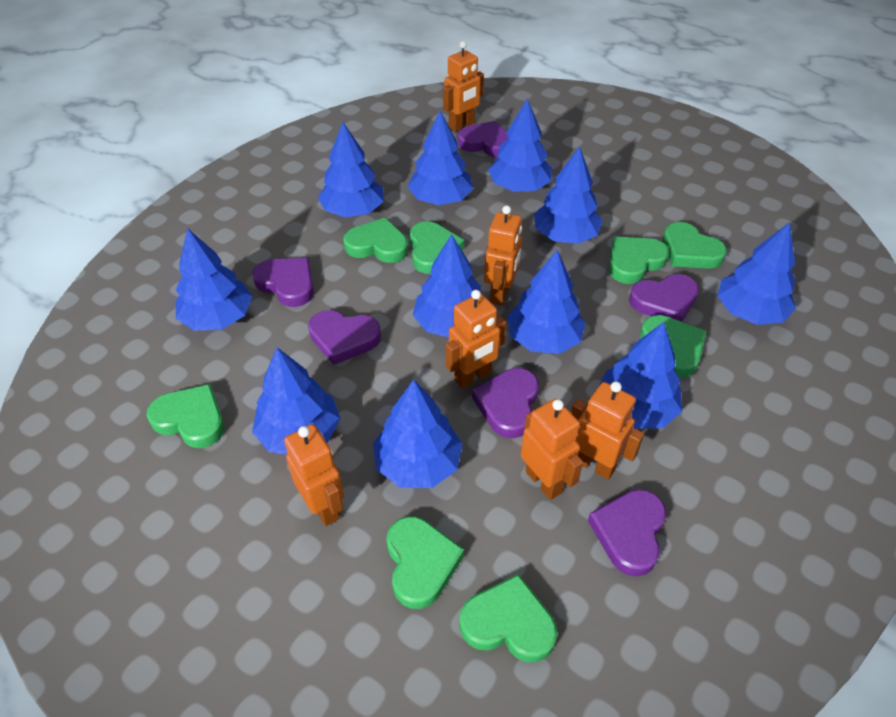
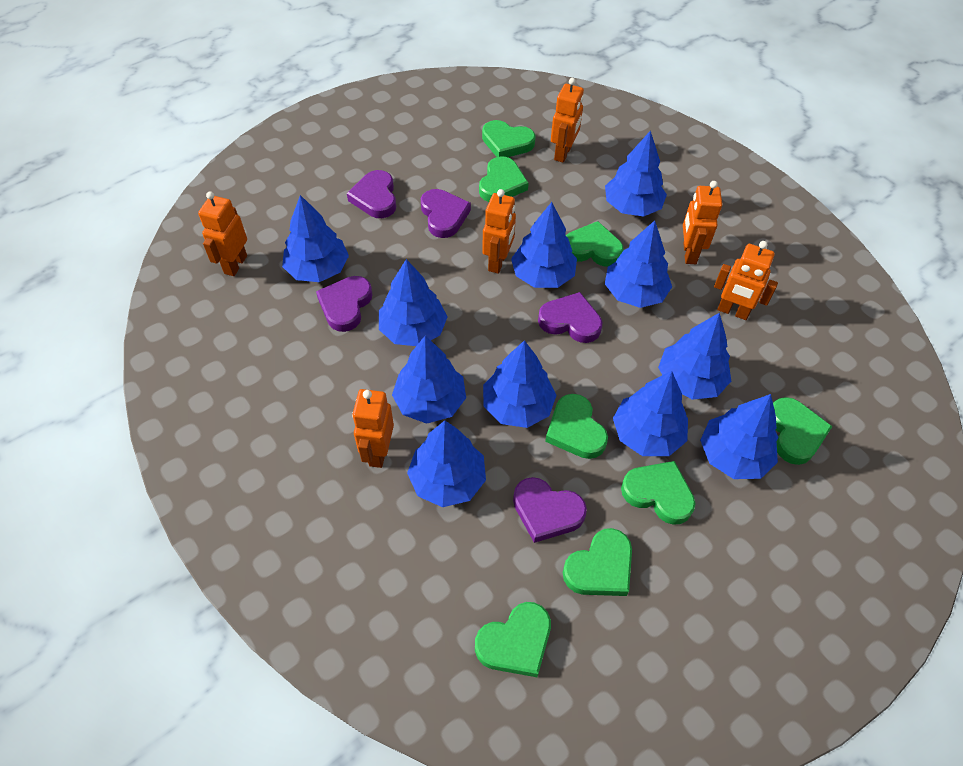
purple heart: [252,258,314,307] [308,310,381,365] [458,121,508,157] [472,368,539,438] [588,489,666,577] [629,274,699,322] = 6 -> [316,276,373,332] [347,170,396,218] [421,189,471,238] [513,477,587,543] [538,292,602,343] = 5

